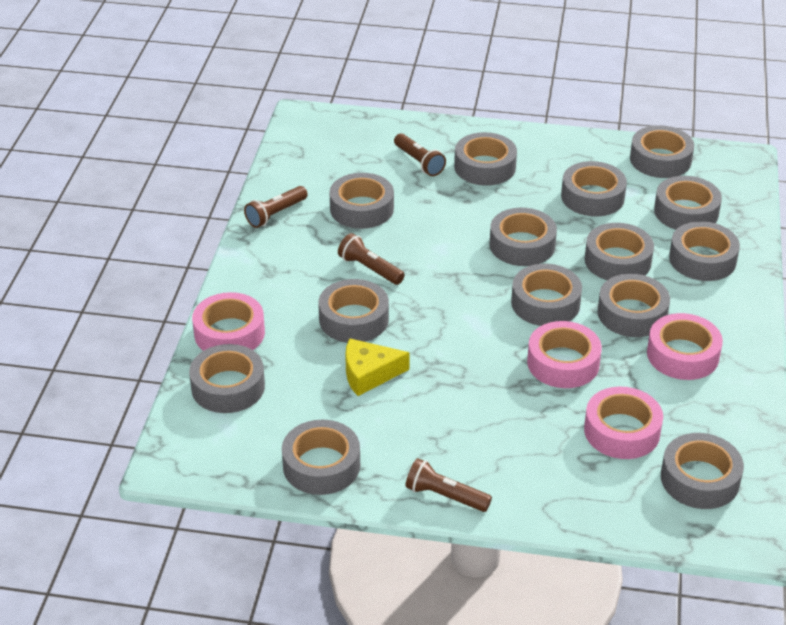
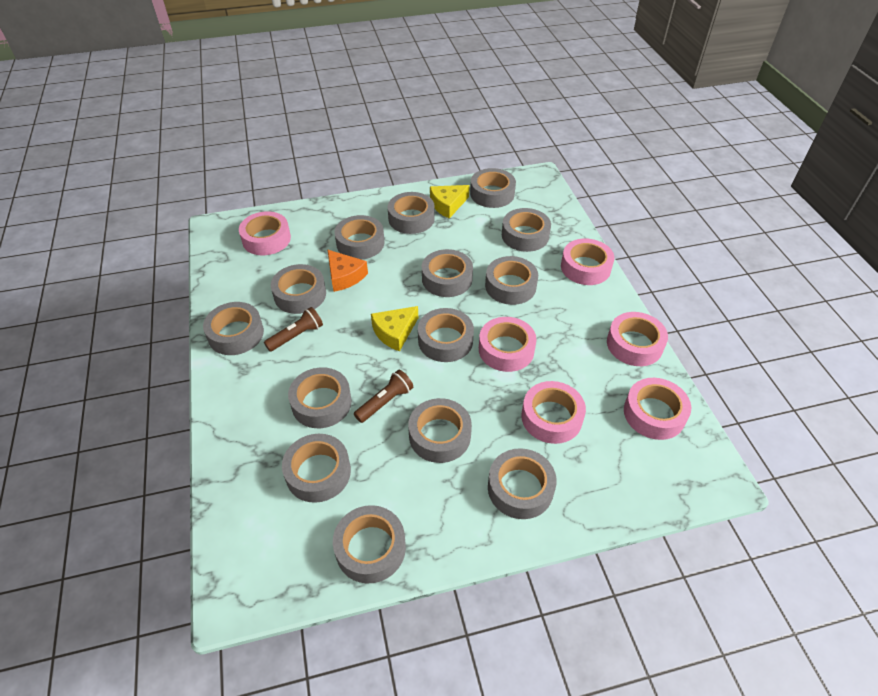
brown flashlight: [244,186,308,228] [338,233,405,285] [394,133,446,176] [405,458,492,512] = 4 -> [264,307,323,352] [354,370,413,423] = 2
orange cheese: none = 0 -> [328,250,368,292] = 1
pink tape: [192,292,265,351] [527,321,602,388] [584,387,663,459] [647,313,723,380] = 4 -> [239,211,291,255] [479,317,537,372] [521,381,586,444] [561,239,614,285] [607,312,668,366] [624,378,691,440] = 6
yellow cheese: [345,338,410,396] = 1 -> [371,306,418,351] [430,185,469,219] = 2

